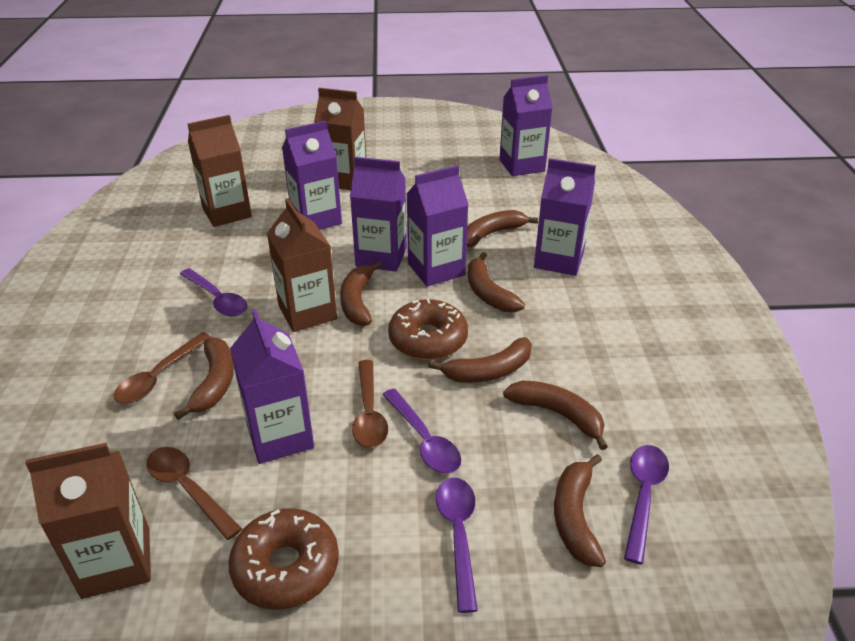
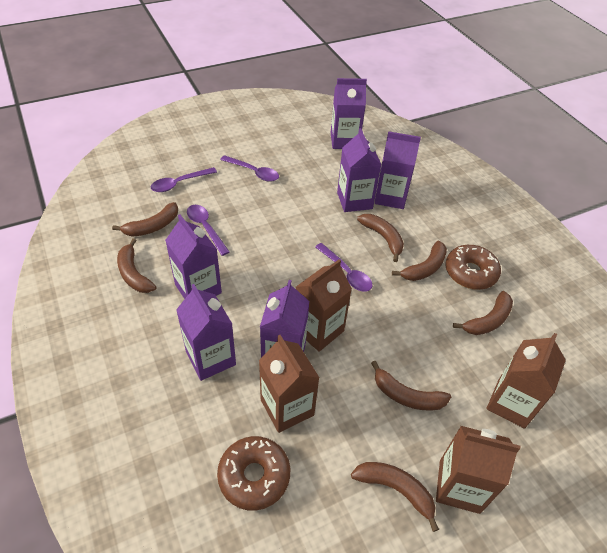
brown spoon: [114,332,211,403] [146,447,242,540] [352,360,388,448] = 3 -> none = 0

